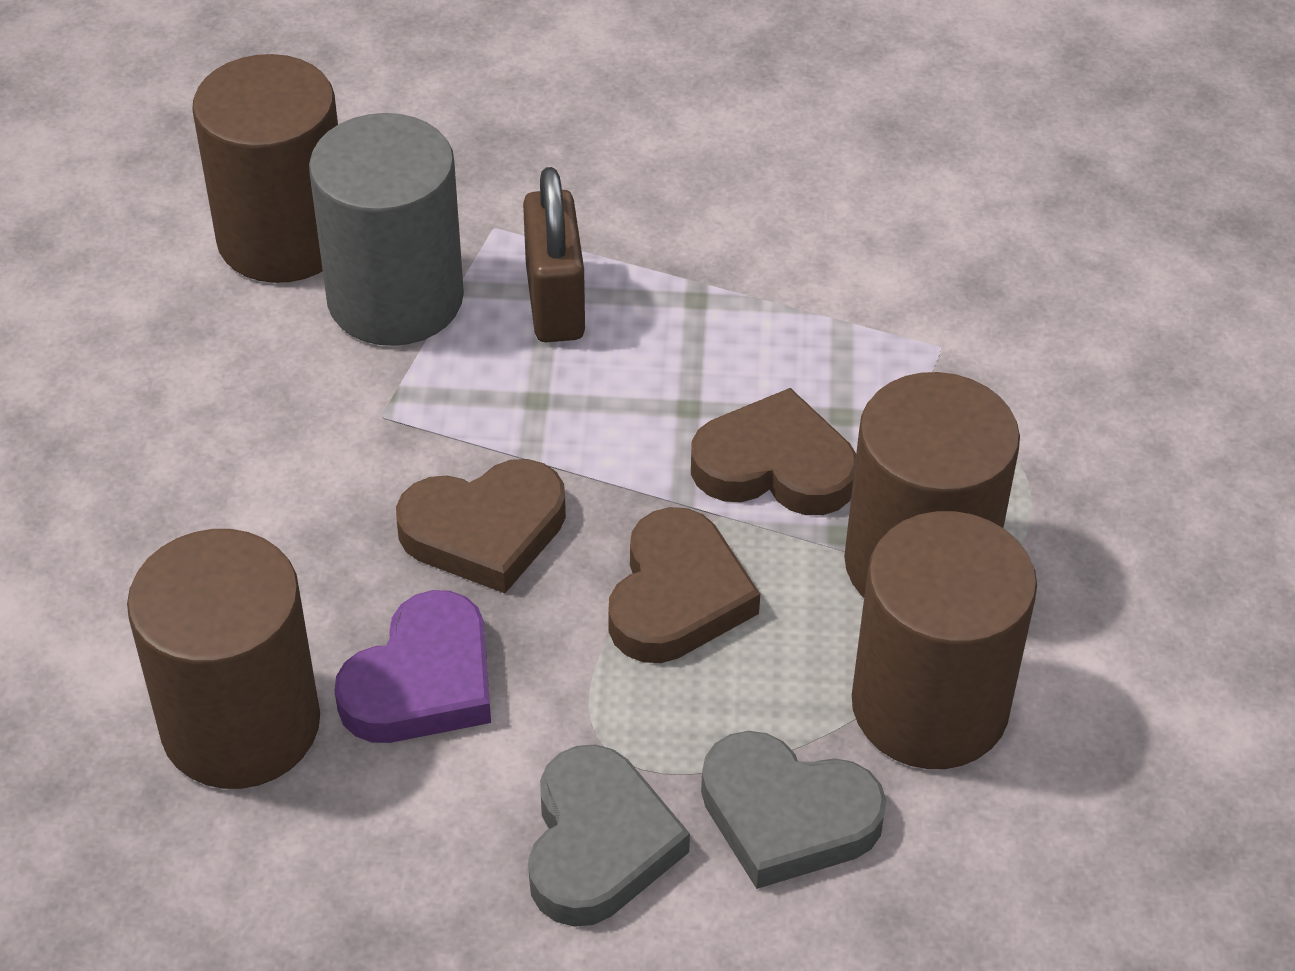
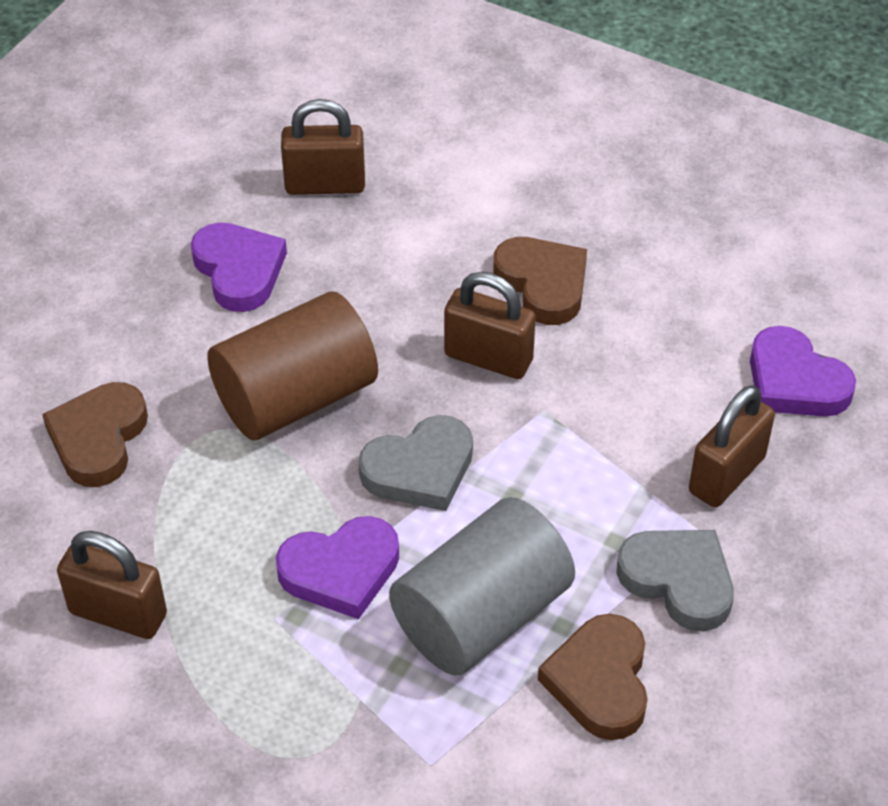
brown cylinder: [127,529,320,789] [192,54,338,283] [844,372,1020,598] [852,511,1037,769] = 4 -> [207,291,378,440] = 1
brown padlock: [523,167,585,342] = 1 -> [57,531,167,639] [281,99,365,195] [444,271,536,379] [689,385,775,507] = 4
purple heart: [334,590,491,743] = 1 -> [191,222,287,312] [276,516,399,619] [750,326,856,417] = 3

